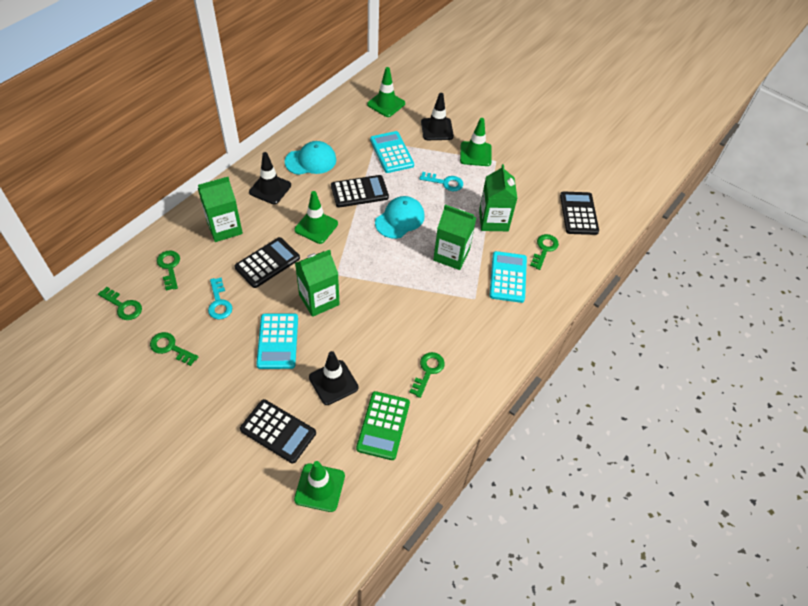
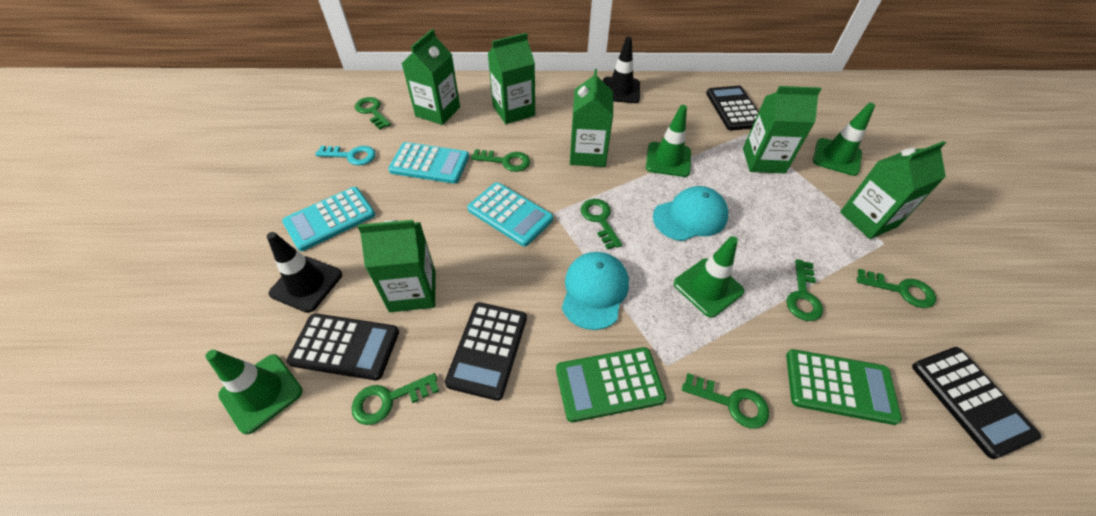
black traffic cone: [249,152,291,204] [309,351,359,405] [421,93,454,140] = 3 -> [267,232,342,313] [603,37,640,103] = 2
green calculator: [356,391,410,460] = 1 -> [556,347,666,422] [786,349,902,425] = 2
green carton: [198,177,243,242] [295,250,340,317] [433,205,476,270] [479,164,518,231] = 4 -> [358,220,436,312] [402,29,460,125] [488,33,535,124] [570,69,613,167] [743,86,821,173] [840,141,946,239] = 6
green key: [98,287,142,320] [150,332,198,366] [157,250,180,290] [410,352,445,398] [530,234,559,270] = 5 -> [352,373,439,425] [355,97,391,130] [471,149,530,172] [581,199,622,250] [682,373,769,429] [787,259,823,321] [857,269,936,308] = 7
turquoise key: [208,277,232,320] [420,172,463,191] = 2 -> [315,146,376,165] = 1

